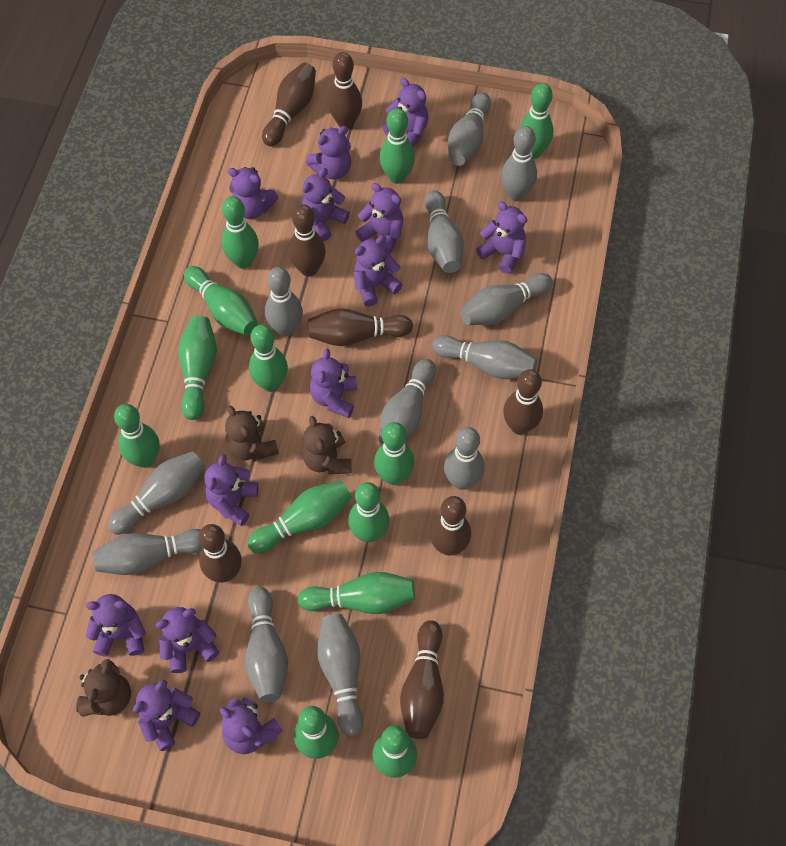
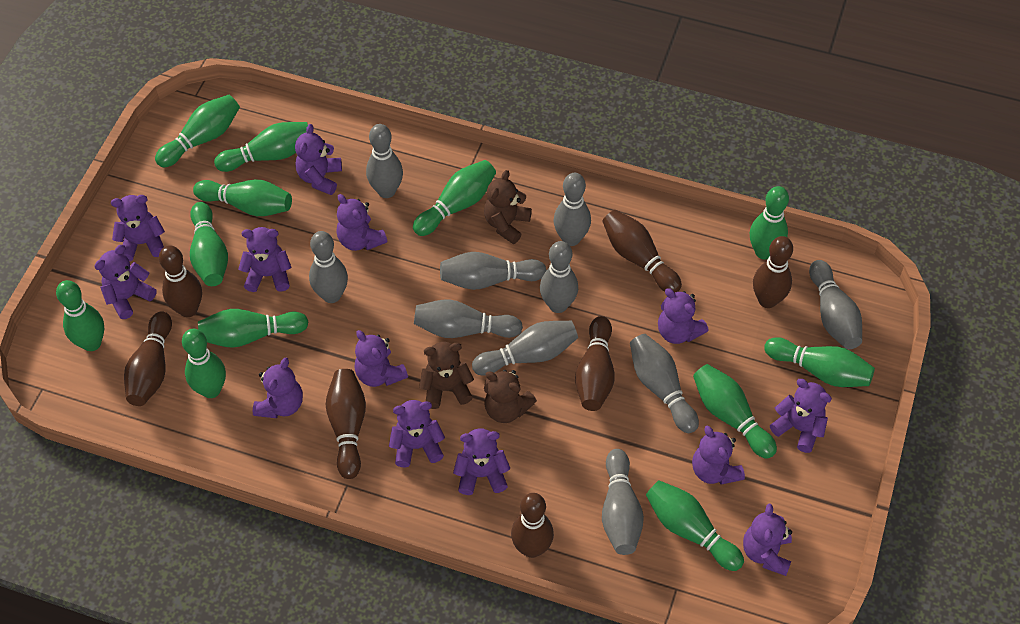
brown bowling pin: [199,524,242,583] [262,63,316,146] [289,204,326,276] [308,308,413,346] [328,52,362,129] [400,620,444,739] [430,496,471,555] [503,369,543,435] = 8 -> [124,312,172,406] [159,245,202,317] [325,369,366,479] [511,493,554,558] [575,316,615,411] [603,210,682,292] [753,236,793,308] = 7
green bowling pin: [114,404,160,468] [178,316,217,420] [184,266,258,336] [221,196,259,269] [247,481,352,553] [249,325,288,392] [294,706,339,759] [297,572,415,614] [348,482,390,542] [372,725,417,778] [374,422,414,485] [379,108,415,184] [519,83,553,159] = 13 -> [56,280,104,351] [155,95,240,167] [182,329,226,398] [190,202,228,286] [193,180,292,216] [198,309,309,348] [214,122,308,172] [413,160,496,236] [646,480,744,571] [693,364,777,459] [750,186,789,260] [764,337,875,387] = 12
grey bowling pin: [92,529,203,575] [108,451,205,535] [245,587,288,702] [265,267,303,337] [317,614,363,737] [379,359,436,444] [425,190,464,273] [432,335,537,379] [444,427,484,490] [448,92,491,166] [460,273,553,325] [501,126,537,201] = 12 -> [309,231,348,303] [366,124,403,198] [414,299,523,338] [440,252,546,290] [472,321,578,376] [540,241,578,313] [553,173,591,246] [602,449,644,555] [630,334,699,433] [809,260,862,349] = 10

